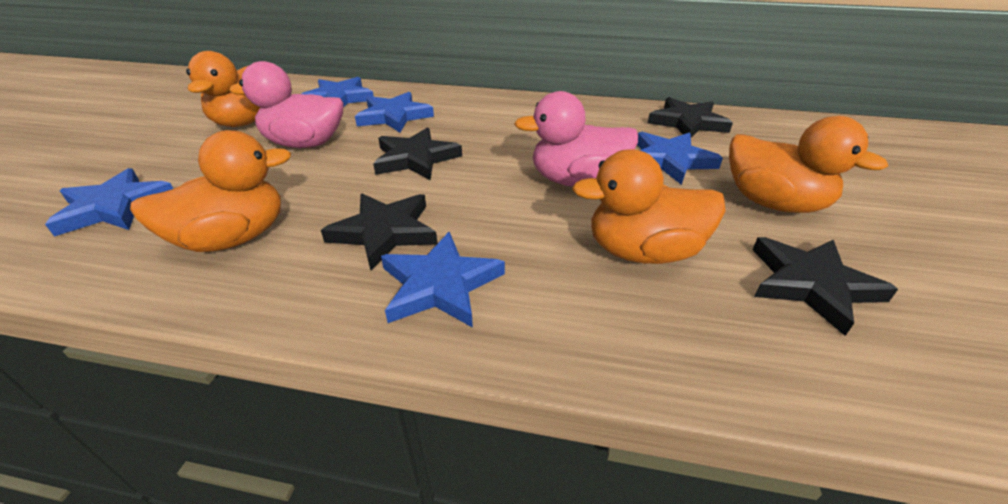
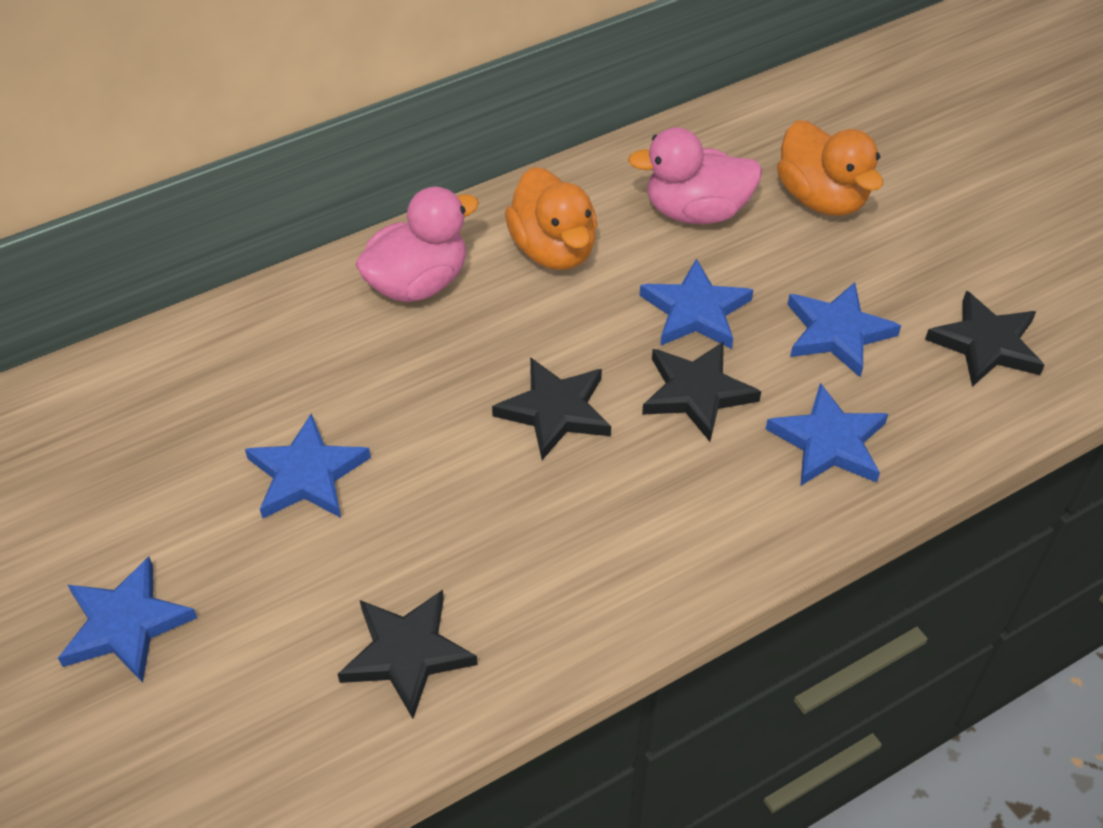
orange duck: [130,130,291,252] [186,51,260,127] [572,149,726,264] [729,116,888,213] = 4 -> [505,167,598,270] [777,120,883,216] = 2

